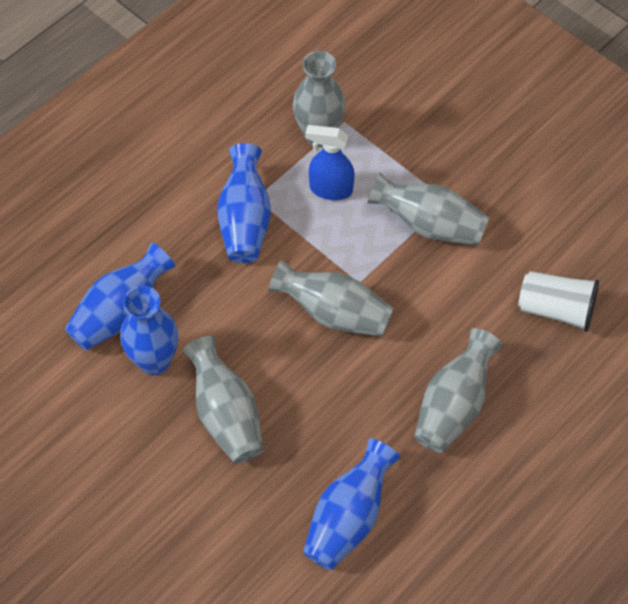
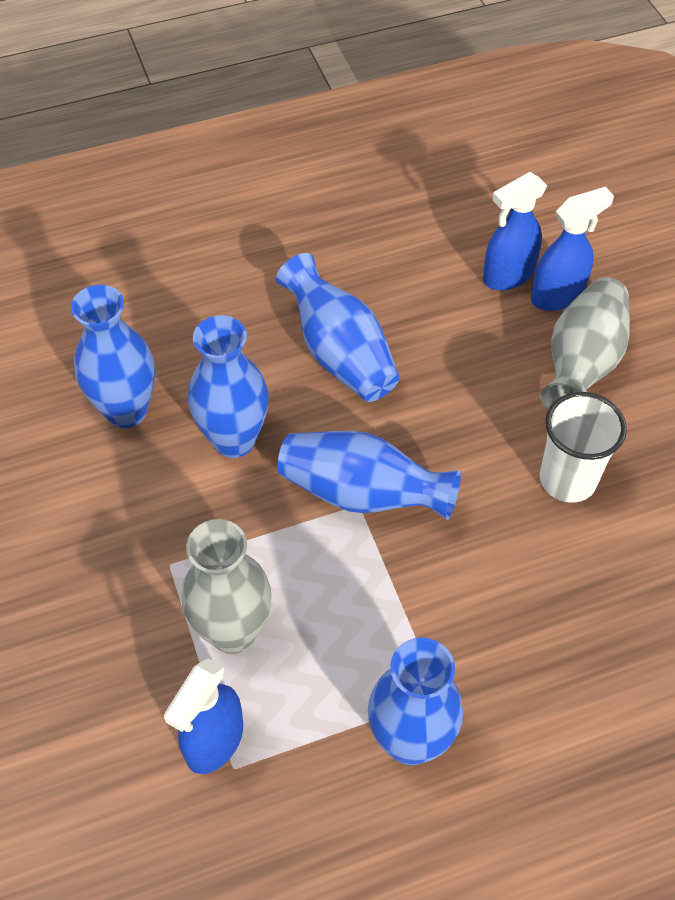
blue spray bottle: [305,125,354,200] = 1 -> [164,659,243,774] [483,172,547,290] [531,187,614,311] = 3
blue vase: [65,243,175,351] [120,286,179,375] [217,143,271,263] [303,438,400,570] = 4 -> [71,285,155,428] [188,315,269,458] [276,253,400,402] [277,431,461,520] [368,637,463,765] = 5
grey vase: [183,336,263,464] [268,259,394,337] [293,51,345,147] [368,173,490,245] [414,328,503,453] = 5 -> [181,519,272,654] [540,277,630,410] = 2

